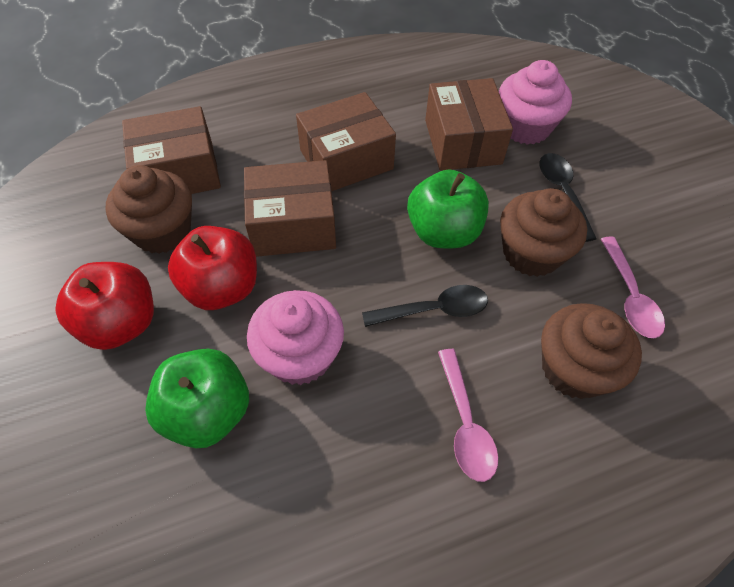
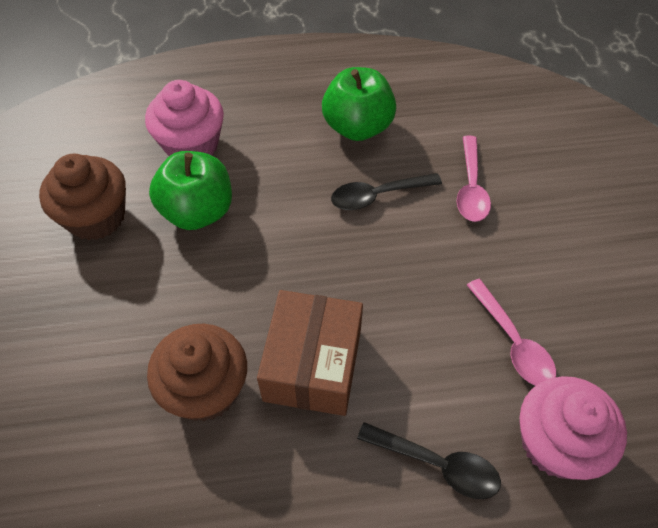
brown box: [122,106,221,194] [244,160,336,257] [296,92,396,191] [425,78,513,171] = 4 -> [257,290,363,416] = 1
brown cupcake: [106,165,192,254] [500,188,587,277] [541,303,642,399] = 3 -> [39,154,126,241] [147,324,247,421] = 2
red apple: [56,262,154,350] [168,226,257,310] = 2 -> none = 0

